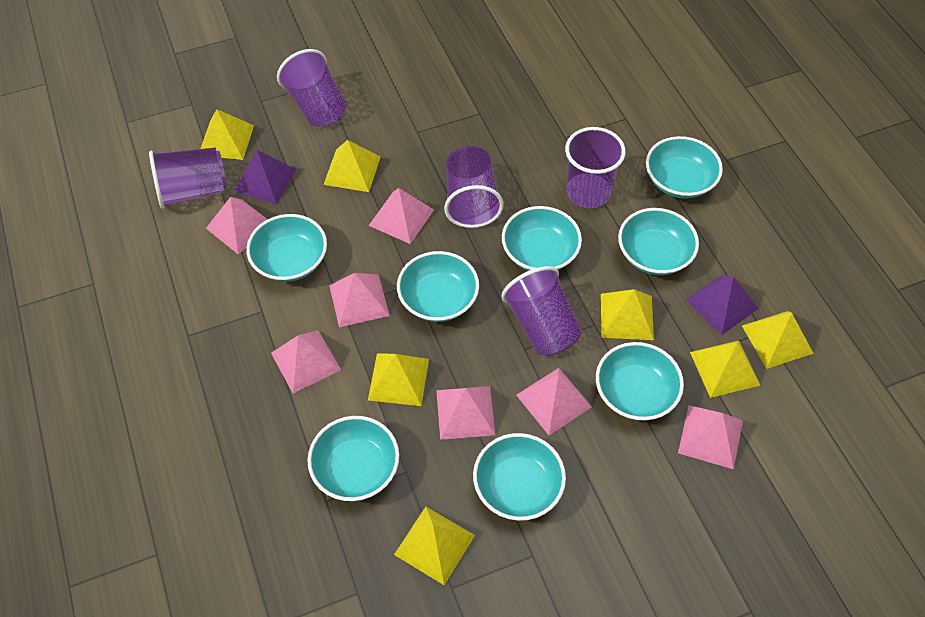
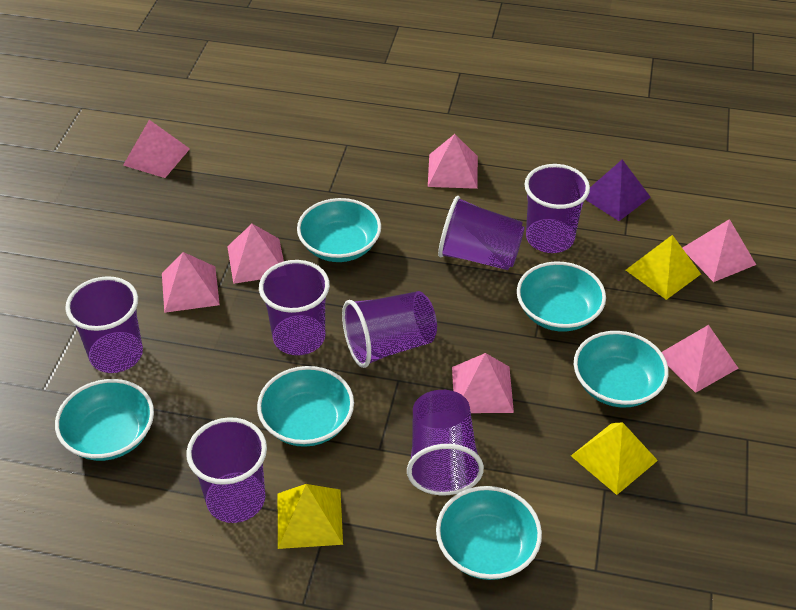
purple cup: [149,147,227,209] [277,49,347,127] [444,146,504,228] [501,266,582,356] [565,127,626,208] = 5 -> [65,276,143,373] [186,417,267,523] [259,260,330,355] [342,291,437,368] [407,390,484,495] [438,196,525,270] [524,164,590,253] = 7
purple pyramid: [234,150,297,204] [686,275,759,335] = 2 -> [585,159,651,221] = 1
turquoise bowl: [246,214,327,282] [307,416,399,501] [397,251,479,322] [473,433,566,521] [502,206,582,271] [596,342,684,420] [618,208,699,275] [646,136,723,199] = 8 -> [55,379,154,461] [257,366,354,447] [297,198,381,262] [436,486,542,580] [517,262,606,332] [574,331,668,408] = 6
yellow pyramid: [201,109,254,160] [323,140,381,192] [368,353,429,406] [394,507,475,585] [601,289,654,340] [690,341,760,398] [742,311,814,369] = 7 -> [278,484,343,549] [571,422,658,495] [626,235,701,300] = 3

